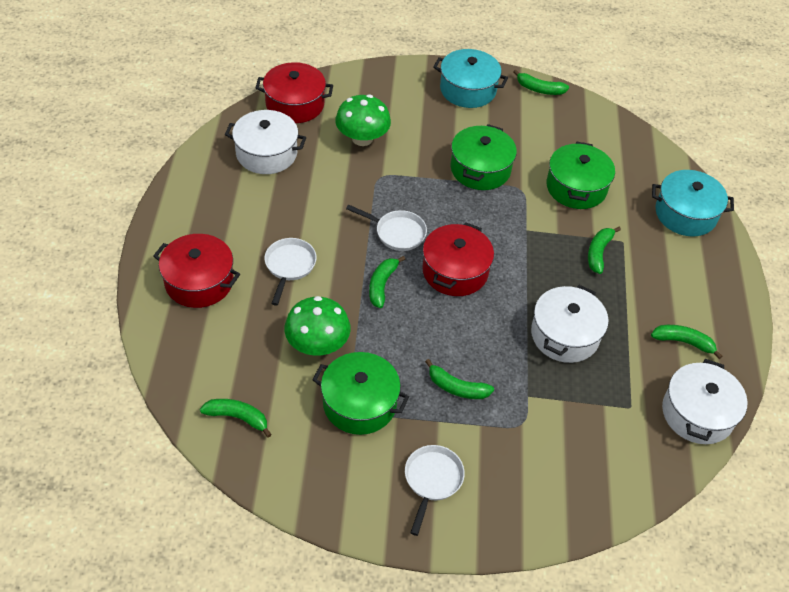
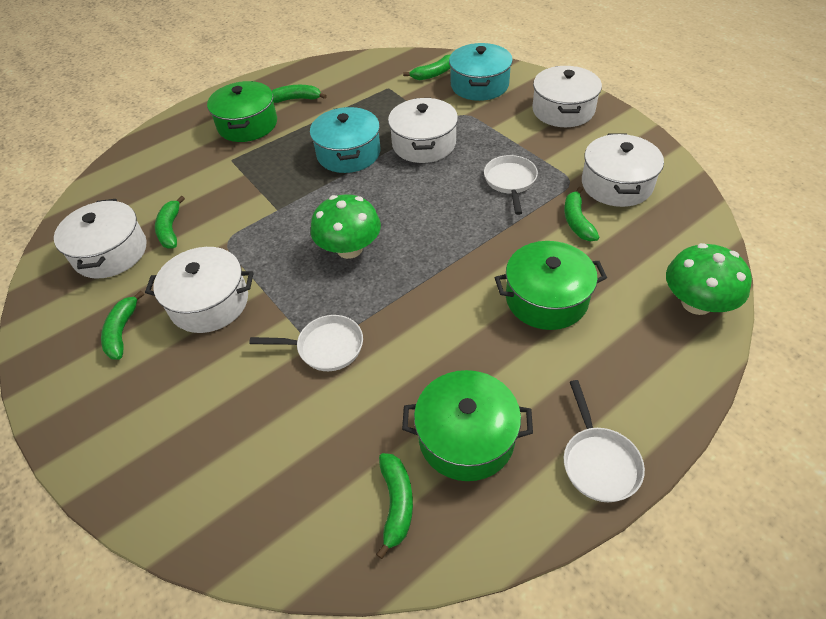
red pot: [153,234,240,308] [256,62,333,123] [422,222,494,296] = 3 -> none = 0
white pot: [225,110,306,174] [531,285,609,363] [662,359,748,444] = 3 -> [54,199,147,279] [145,247,254,333] [388,98,458,163] [532,66,602,127] [582,134,664,207] = 5

